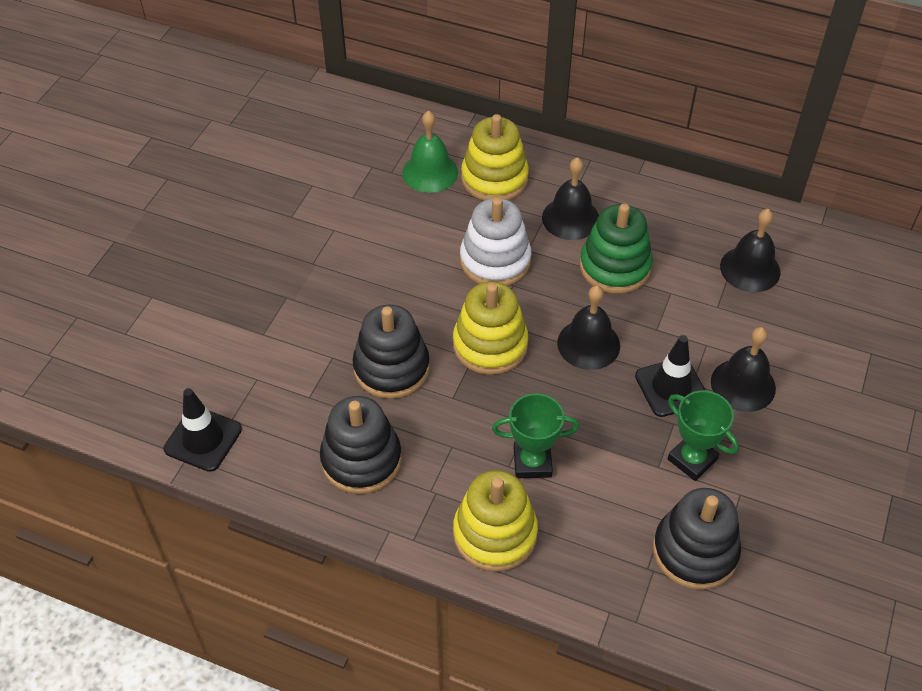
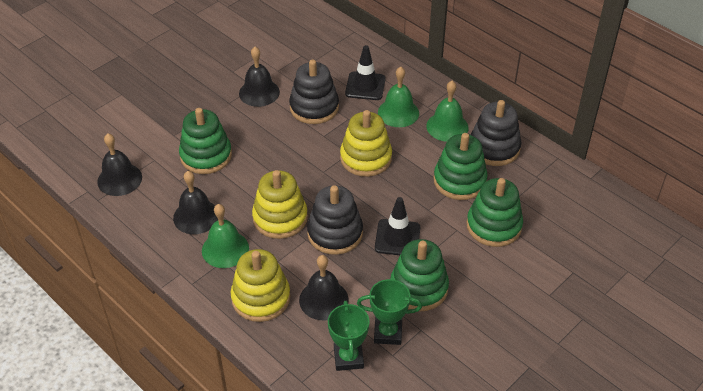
green bell: [402,110,458,193] = 1 -> [202,204,249,268] [378,67,419,127] [426,81,469,142] = 3
green stacking toy: [580,204,653,294] = 1 -> [179,108,232,174] [390,239,449,311] [434,133,488,200] [467,178,523,247] = 4
white stacking toy: [460,197,531,286] = 1 -> none = 0

